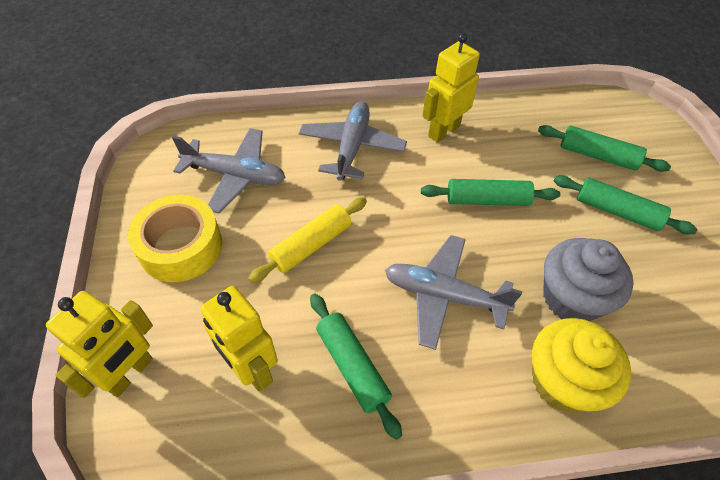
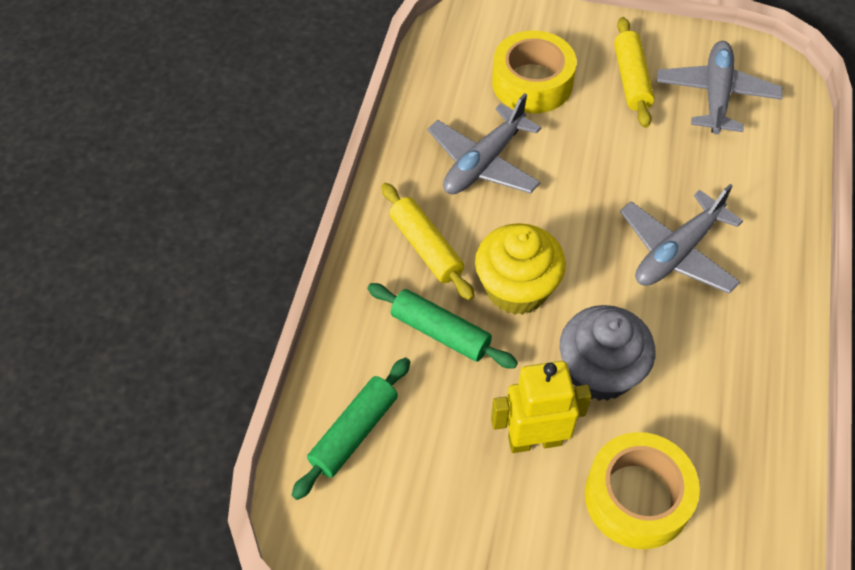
green rolling pin: [310,293,402,440] [421,179,560,206] [538,125,671,172] [553,175,697,234] = 4 -> [292,357,410,500] [367,283,518,369] = 2
yellow robot: [46,291,153,398] [200,286,278,391] [422,33,480,143] = 3 -> [491,361,592,453] = 1
yellow rolling pin: [248,197,367,283] = 1 -> [381,183,475,301] [614,17,654,128] = 2
yellow tape: [128,195,222,282] = 1 -> [492,30,577,113] [585,432,700,549] = 2

